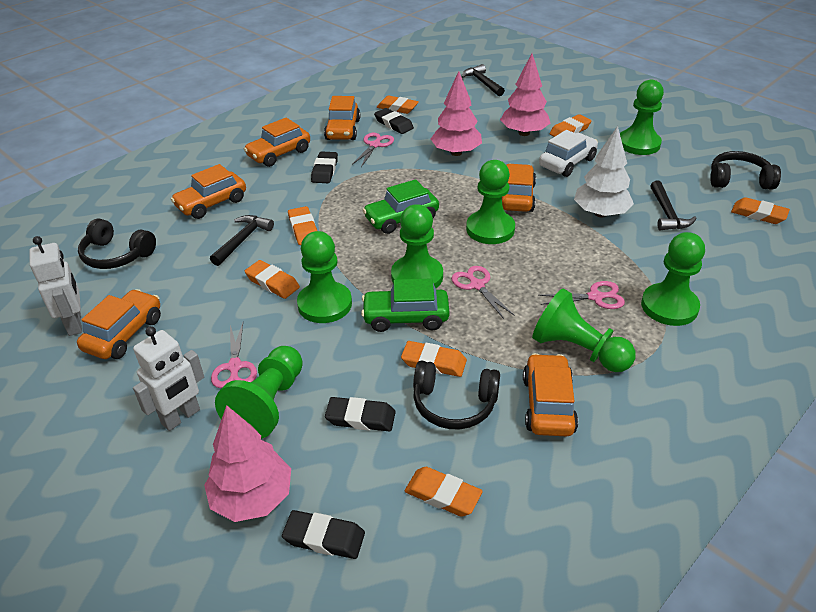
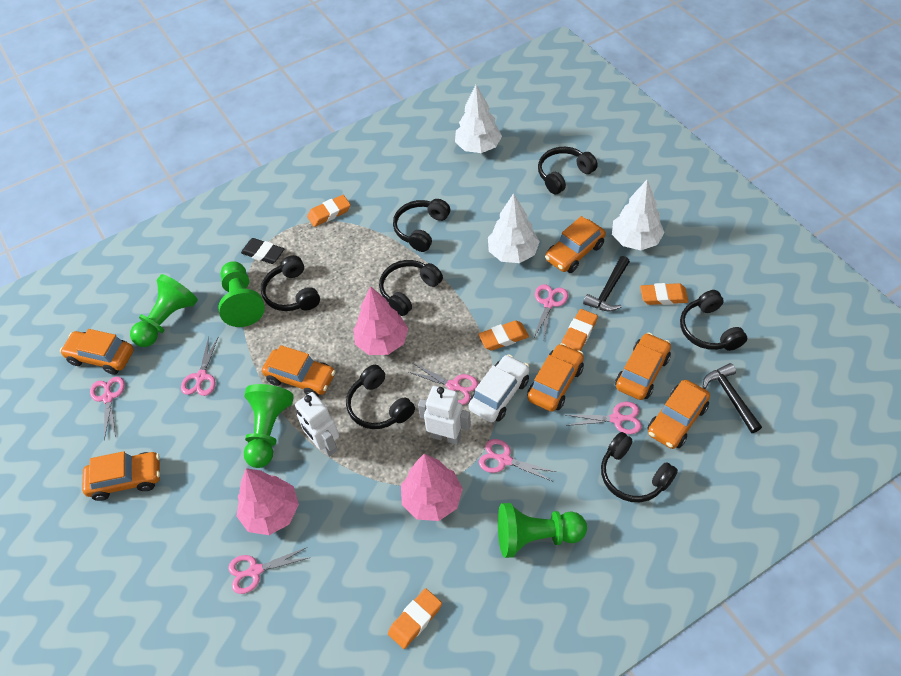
black eraser: [282,510,365,559] [311,152,338,183] [325,397,396,431] [374,108,414,134] = 4 -> [241,238,284,264] = 1
black hammer: [210,215,274,266] [461,64,505,96] [650,181,697,230] = 3 -> [583,256,630,312] [703,363,762,433] = 2
black headphones: [78,218,156,269] [413,361,500,429] [710,151,781,190] = 3 -> [261,255,320,311] [346,365,415,429] [379,260,443,316] [393,199,450,252] [538,147,598,195] [601,432,678,502] [680,290,747,351] = 7
green car: [361,278,449,332] [363,179,439,234] = 2 -> none = 0
green pawn: [215,346,303,439] [297,231,352,323] [391,204,443,288] [466,160,515,244] [532,288,636,372] [620,80,664,155] [641,232,705,326] = 7 -> [130,274,198,347] [218,261,265,327] [244,384,294,468] [498,503,587,558] = 4
orange car: [77,289,161,359] [171,164,246,219] [244,118,310,167] [324,96,360,140] [502,164,536,212] [523,353,578,436] = 6 -> [60,329,134,375] [82,451,160,501] [262,345,336,396] [527,343,584,412] [545,216,606,273] [615,332,671,400] [647,380,710,449] = 7
orange eraser: [245,260,300,299] [288,206,317,245] [377,96,419,114] [401,341,467,377] [405,467,483,517] [550,114,592,137] [731,197,790,224] = 7 -> [307,195,351,227] [388,588,442,649] [479,320,529,350] [562,309,598,351] [640,283,689,305] = 5
pink scissors: [211,323,257,388] [352,133,394,167] [451,266,515,319] [538,281,625,309] = 4 -> [90,376,125,440] [181,336,219,396] [228,547,308,594] [409,363,478,405] [479,439,556,482] [533,284,568,342] [566,402,642,434] = 7
white tree: [574,126,634,217] = 1 -> [455,85,502,153] [488,193,540,263] [612,179,665,250] = 3

